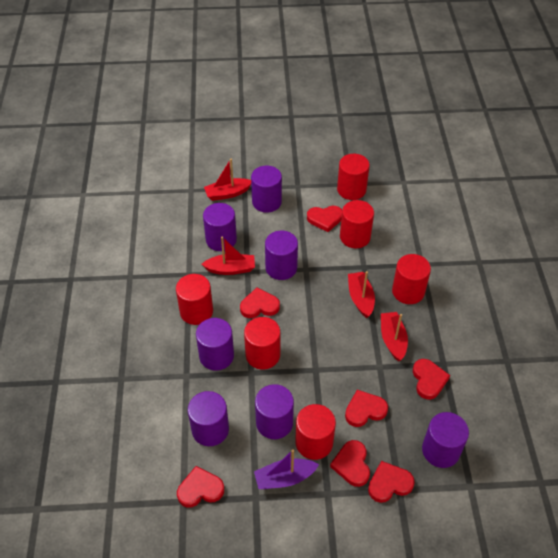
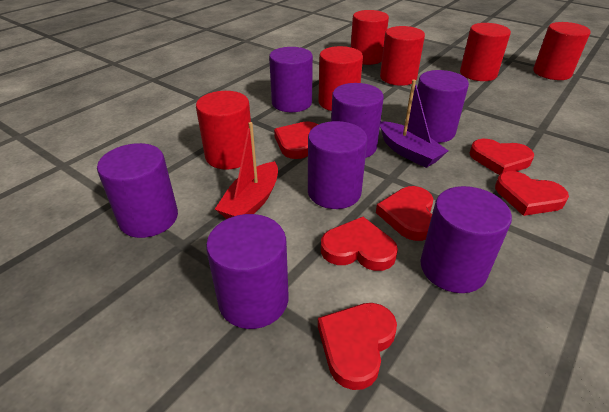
red boat: [201,237,255,275] [204,159,251,201] [348,271,375,318] [381,312,408,362] = 4 -> [215,122,278,219] = 1
red heart: [177,466,224,508] [240,287,280,318] [307,206,342,232] [330,440,370,487] [345,390,388,427] [368,461,415,503] [413,359,450,400] = 7 -> [274,121,318,159] [318,303,397,390] [321,217,398,271] [376,186,433,241] [470,139,534,175] [495,171,569,216] = 6

